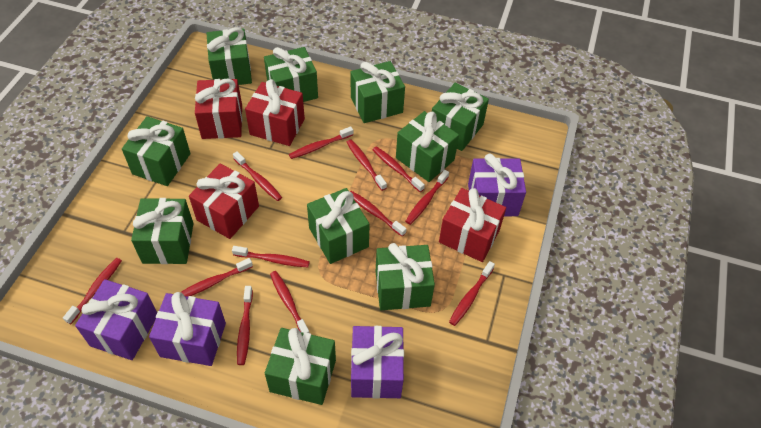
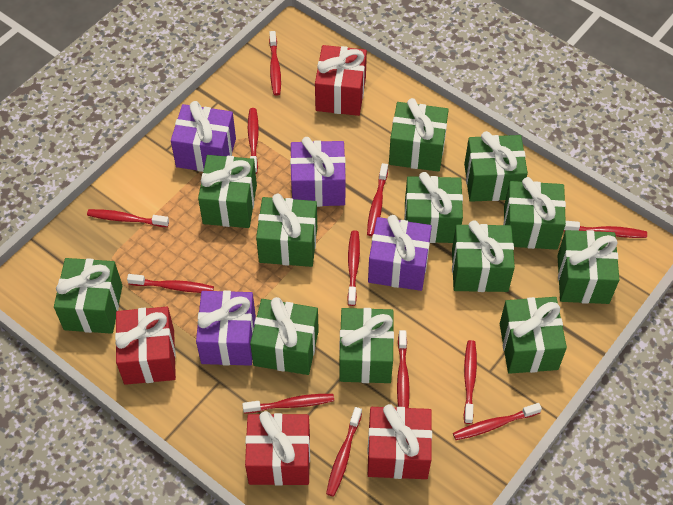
green gift: [122,116,191,186] [131,198,194,264] [207,27,252,85] [264,47,318,102] [265,328,336,405] [307,188,370,264] [351,61,405,123] [376,243,435,310] [396,111,459,182] [432,83,489,151] = 10 -> [54,258,122,334] [198,155,257,228] [250,297,319,375] [256,194,317,267] [339,308,394,383] [389,98,449,172] [404,172,463,243] [452,220,515,292] [464,131,528,202] [500,297,567,374] [503,177,566,250] [557,230,619,304] = 12

